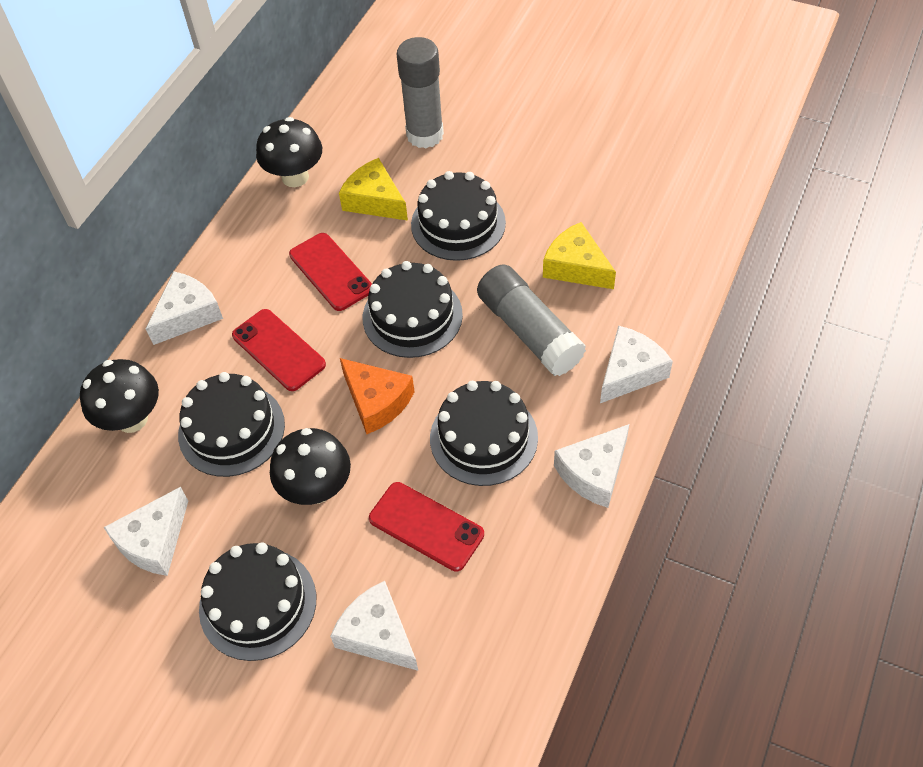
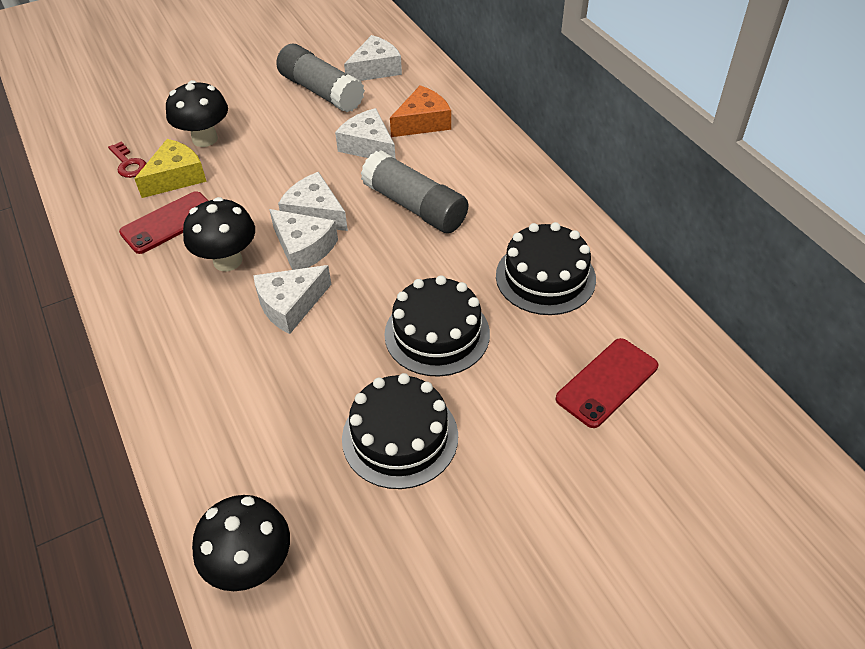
black cake: [178,372,285,477] [199,542,316,661] [363,261,463,358] [411,171,506,261] [430,381,538,486] = 5 -> [342,373,458,489] [384,275,490,376] [496,222,596,315] = 3
red key: none = 0 -> [108,142,147,178] = 1
red phone: [232,309,326,391] [289,233,372,311] [369,482,484,572] = 3 -> [119,191,209,254] [556,338,658,428] = 2
yellow cheese: [339,158,408,221] [543,222,616,289] = 2 -> [134,139,207,198] = 1

